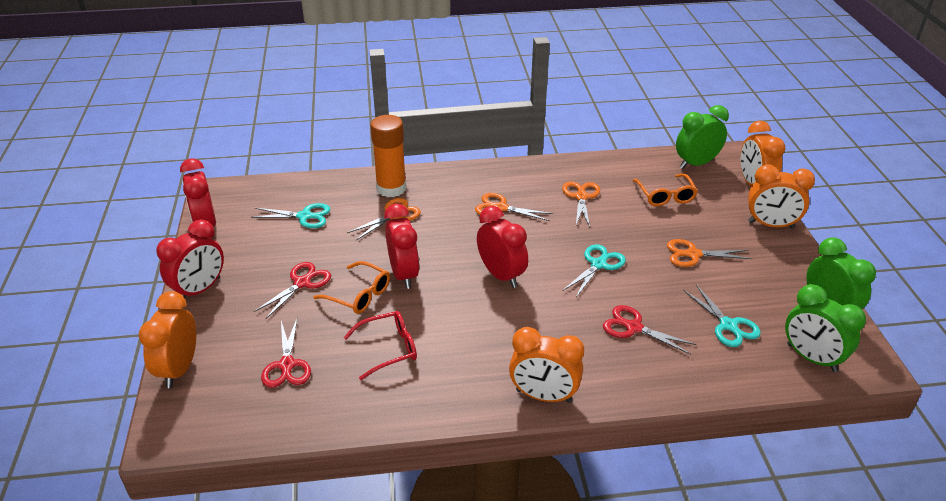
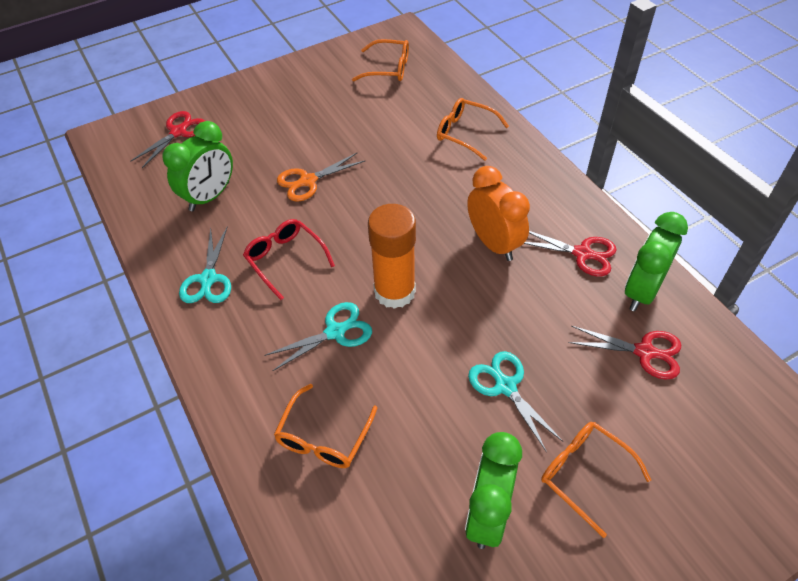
orange clock: [139,291,196,388] [509,327,584,403] [740,121,785,187] [748,164,815,229] = 4 -> [467,166,530,261] = 1
orange glasses: [313,261,390,314] [632,174,698,206] = 2 -> [274,384,377,468] [352,39,409,81] [437,98,509,161] [541,422,651,538] = 4
orange scissors: [347,198,421,240] [475,193,553,221] [562,181,600,228] [667,239,752,267] = 4 -> [277,152,365,202] = 1
red clock: [156,219,224,298] [180,158,216,227] [384,204,420,289] [477,206,528,288] = 4 -> none = 0

